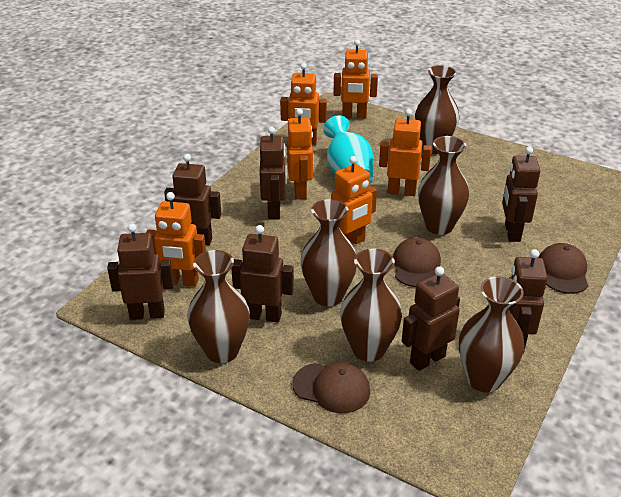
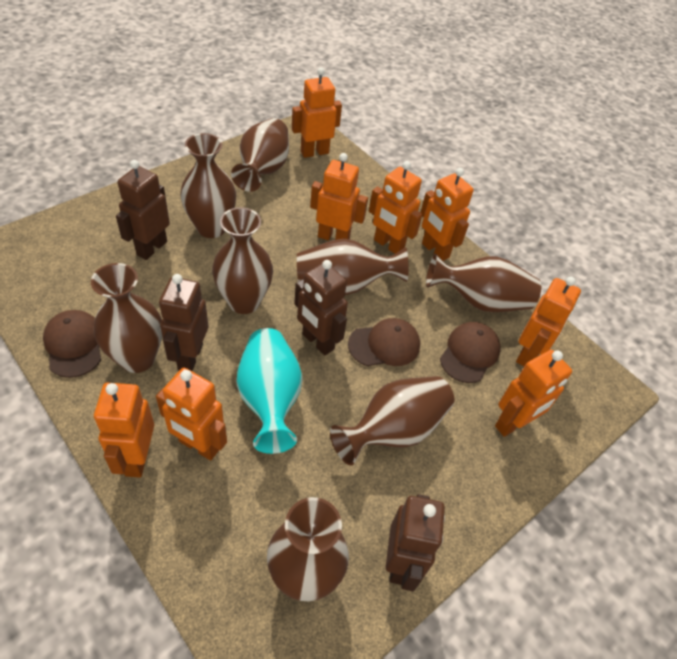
brown robot: [107,224,174,320] [164,154,221,245] [231,225,294,323] [260,127,287,220] [402,266,460,371] [502,147,540,242] [509,249,548,354] = 7 -> [116,160,170,260] [159,274,208,371] [294,260,348,355] [386,494,445,591] = 4
brown vase: [188,250,250,363] [300,199,357,306] [340,249,402,362] [415,65,460,154] [418,136,469,235] [459,276,524,392] = 6 -> [91,263,162,373] [180,133,236,238] [212,207,273,314] [231,118,289,192] [267,497,349,601] [297,239,408,295] [330,376,455,465] [426,253,541,312] = 8
orange robot: [146,192,206,287] [280,63,327,145] [287,108,313,200] [331,156,377,244] [333,40,378,119] [379,109,431,196] = 6 -> [94,382,154,478] [156,368,227,461] [292,68,342,158] [310,153,368,240] [369,161,422,254] [420,168,474,261] [495,350,572,437] [516,276,581,367] = 8

